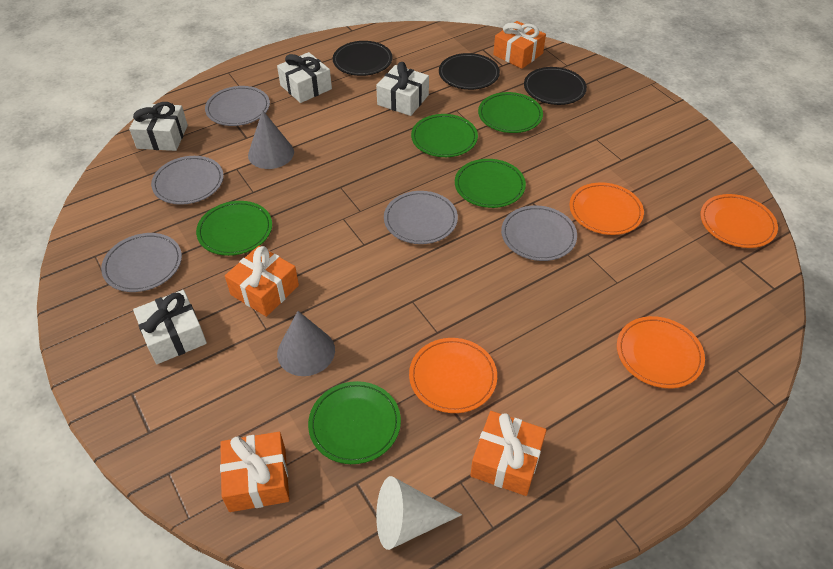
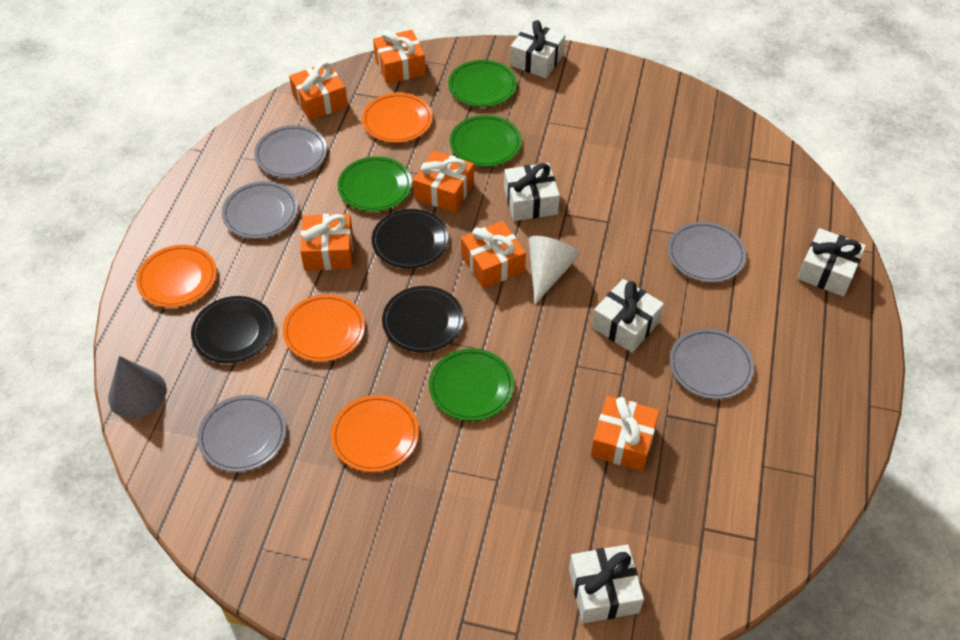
green plate: [196,201,272,256] [308,381,401,464] [411,114,478,157] [455,159,526,208] [478,92,543,133] = 5 -> [338,156,412,212] [429,348,514,421] [448,60,517,107] [450,115,522,167] = 4
grey cone: [248,110,294,169] [277,311,335,376] = 2 -> [108,356,167,419] = 1
orange gift: [220,432,289,512] [225,246,299,317] [470,411,546,496] [493,21,546,69] = 4 -> [289,62,348,120] [300,214,353,270] [373,30,426,84] [413,150,474,213] [461,221,526,289] [591,396,659,471] = 6
white gift: [129,102,188,151] [133,290,207,364] [277,52,332,103] [376,62,429,116] = 4 -> [504,163,560,221] [510,20,565,78] [569,544,644,623] [592,279,664,353] [797,228,866,297] = 5

